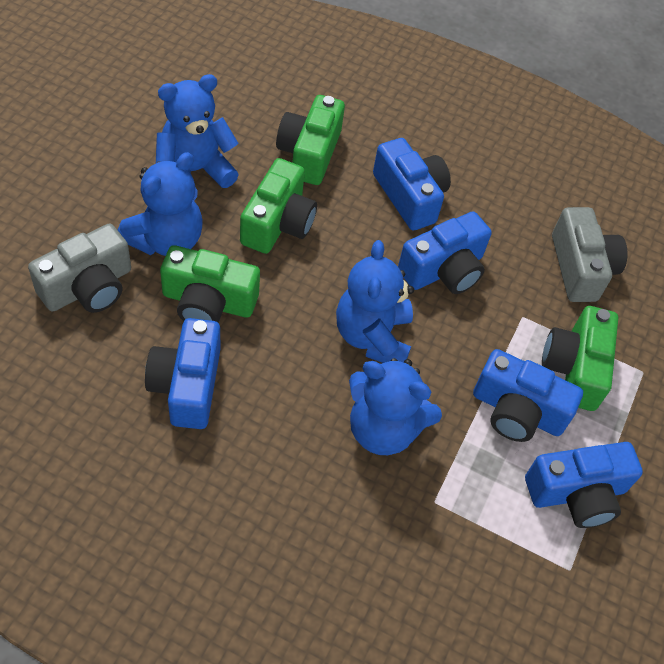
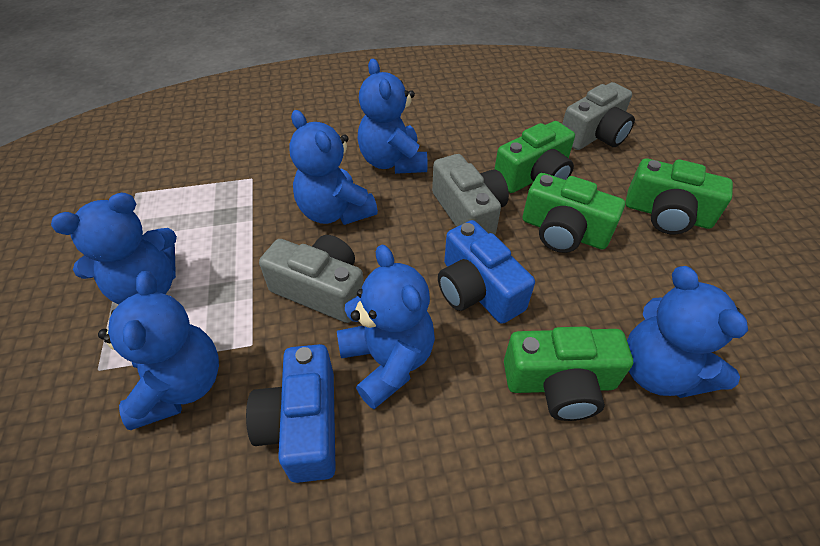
blue camera: [145,318,220,429] [373,138,451,230] [398,212,491,294] [473,349,583,442] [525,442,643,528] = 5 -> [246,344,336,483] [438,220,535,324] = 2
blue teddy bear: [118,152,203,256] [156,74,239,188] [336,240,414,363] [349,358,442,455] = 4 -> [51,193,177,304] [98,271,219,430] [289,110,378,225] [337,244,435,409] [358,59,428,174] [627,266,748,398] = 6
grey camera: [28,224,131,313] [552,207,627,302] = 2 -> [259,235,364,323] [432,154,509,235] [562,82,635,150] = 3

